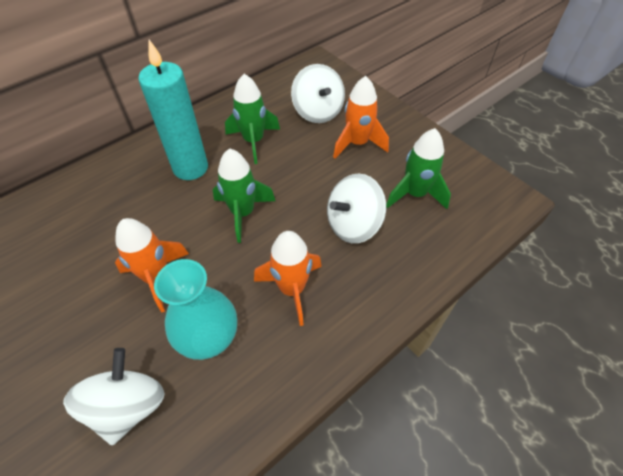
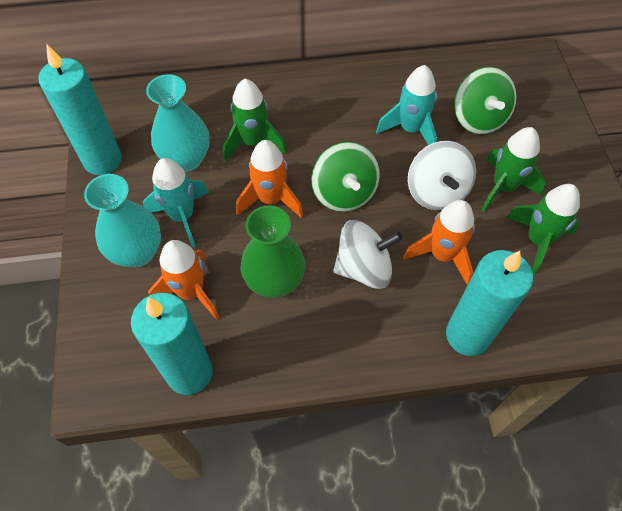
green spinning top: none = 0 -> [311,142,380,212] [454,67,517,134] = 2
green vase: none = 0 -> [240,206,305,298] = 1
turquoise candle: [138,40,208,180] = 1 -> [38,44,122,175] [131,293,213,395] [446,250,533,356] = 3
turquoise rocket: none = 0 -> [143,158,209,248] [376,65,437,145] = 2
turquoise vase: [154,259,237,360] = 1 -> [84,174,161,267] [146,74,210,172] = 2
white spinning top: [63,348,165,445] [291,64,345,123] [327,173,386,243] = 3 -> [333,220,403,289] [408,141,476,210] = 2

